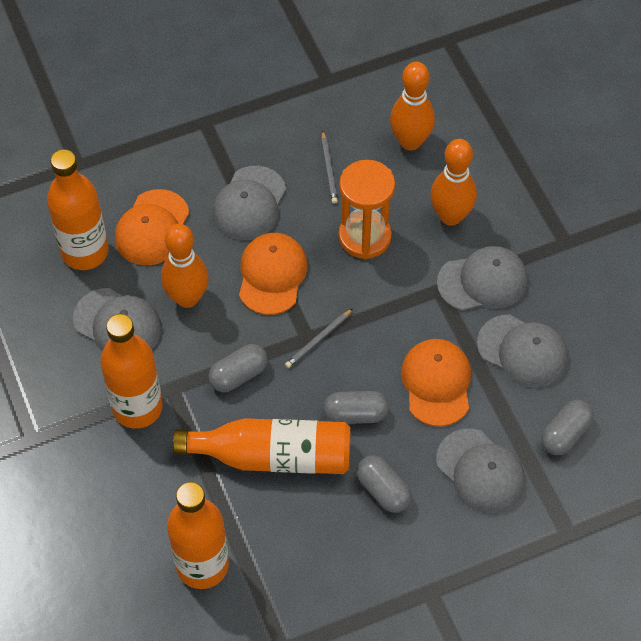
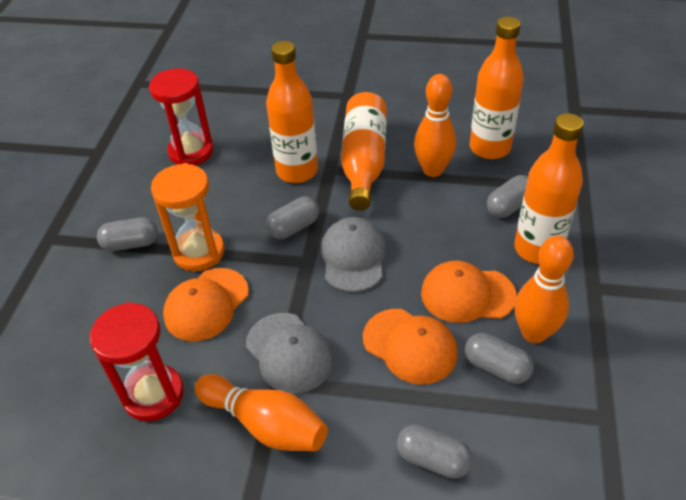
grey cap: [73,288,162,352] [212,166,286,240] [436,429,525,514] [437,246,528,311] [477,314,568,388] = 5 -> [246,313,334,393] [321,217,386,292] = 2
grey capsule: [208,344,268,392] [323,391,389,424] [356,455,412,513] [541,400,594,455] = 4 -> [97,217,158,251] [266,197,319,239] [397,424,473,479] [465,333,534,384] [487,175,528,218] = 5
grey pencil: [285,309,353,368] [321,130,338,204] = 2 -> none = 0
red hourglass: none = 0 -> [90,302,184,421] [149,68,213,165] = 2

